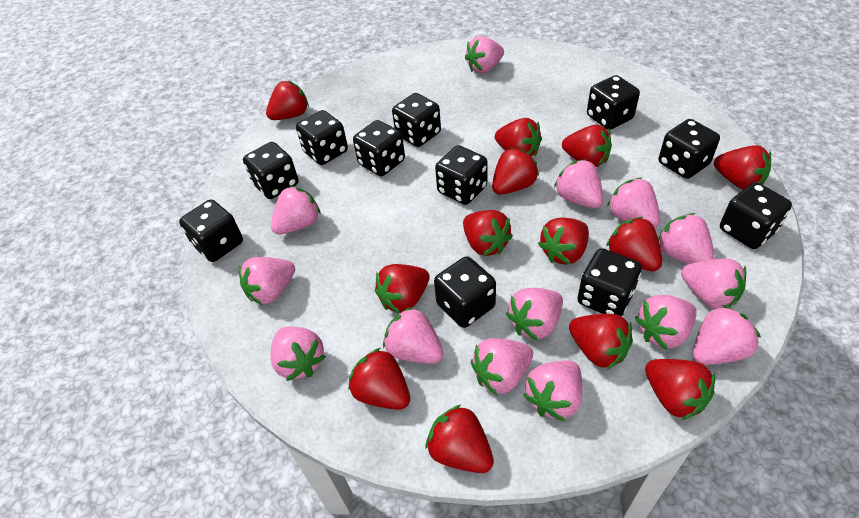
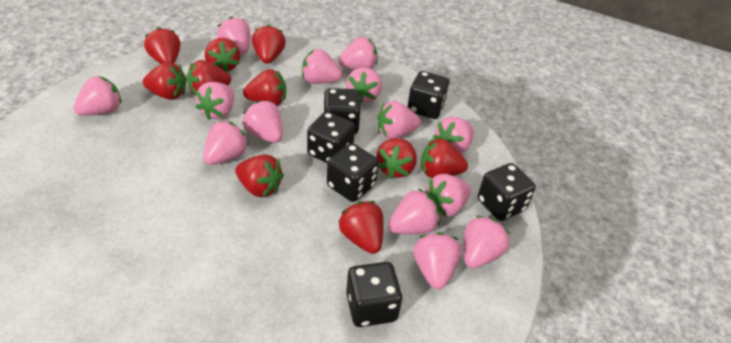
black dice: [179,199,243,262] [243,142,299,199] [296,110,348,165] [353,120,405,176] [392,93,441,147] [434,256,496,328] [435,145,487,205] [577,248,642,316] [587,75,640,130] [659,119,720,179] [720,182,792,249] = 11 -> [307,111,355,163] [323,88,361,134] [327,143,379,202] [346,262,402,327] [407,71,450,119] [478,163,536,221] = 6
red strawberry: [266,81,309,120] [349,348,410,410] [375,264,430,314] [425,405,494,473] [463,210,513,256] [492,148,539,195] [495,118,542,157] [538,218,589,265] [562,124,612,167] [569,314,633,370] [606,217,662,271] [645,359,715,420] [714,145,771,190] = 13 -> [143,62,187,100] [144,27,180,64] [187,60,231,95] [205,38,240,72] [235,154,284,197] [243,69,286,106] [252,24,286,64] [338,201,384,254] [376,138,417,179] [421,138,468,178] = 10

